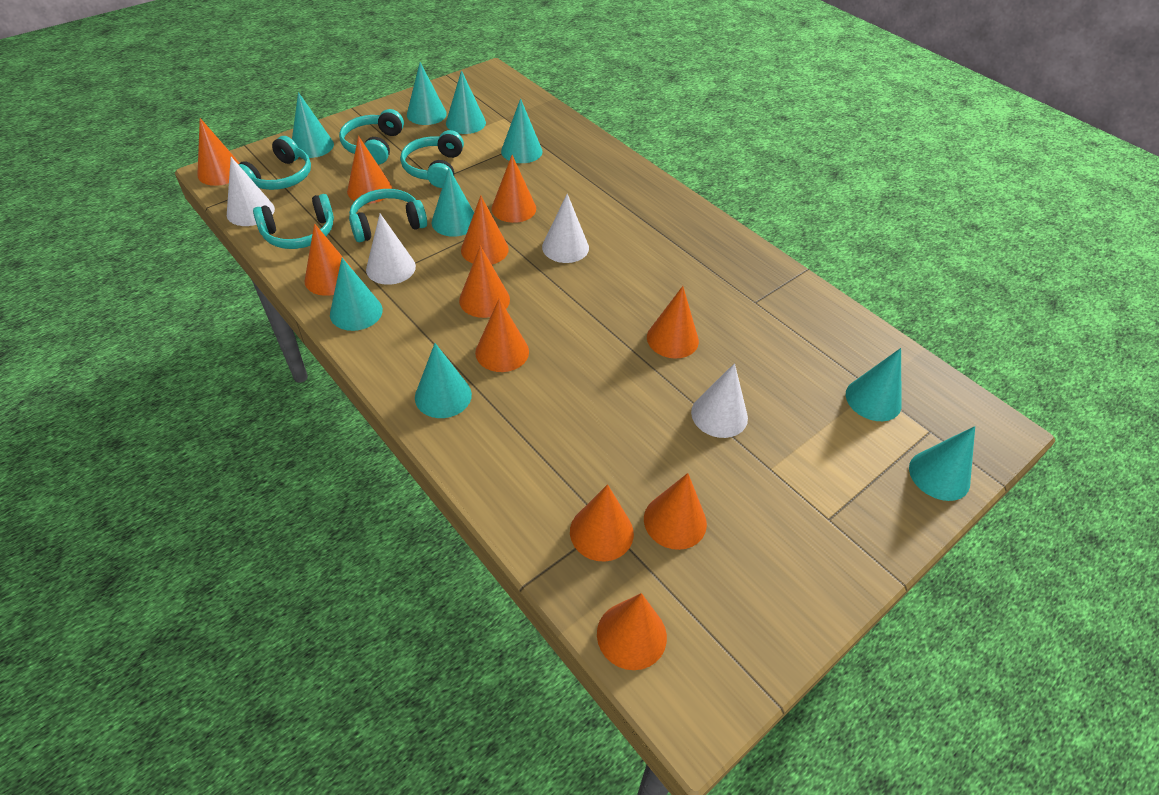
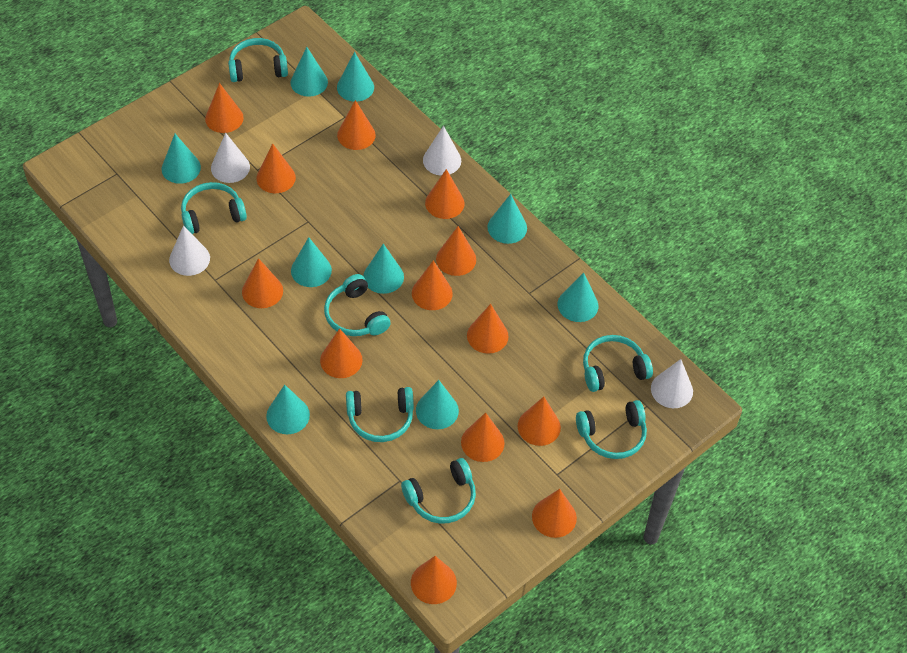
orange cone: [197,118,239,186] [304,223,355,296] [347,136,392,204] [459,246,510,318] [461,196,509,264] [475,298,529,372] [491,155,536,223] [570,484,634,561] [597,593,667,670] [644,473,707,550] [647,286,699,359] = 11 -> [205,83,244,133] [242,258,283,308] [257,143,296,193] [320,328,363,378] [337,100,376,150] [411,556,457,604] [412,261,453,310] [425,169,465,219] [436,226,476,276] [461,412,505,462] [467,304,509,354] [518,396,561,446] [532,489,577,538] = 13
turquoise headphones: [238,136,311,190] [253,194,334,249] [339,109,404,164] [349,189,427,242] [400,130,464,188] = 5 -> [181,182,247,234] [228,38,288,82] [324,274,391,336] [346,387,414,442] [401,458,476,524] [576,400,647,459] [583,335,653,392] = 7

